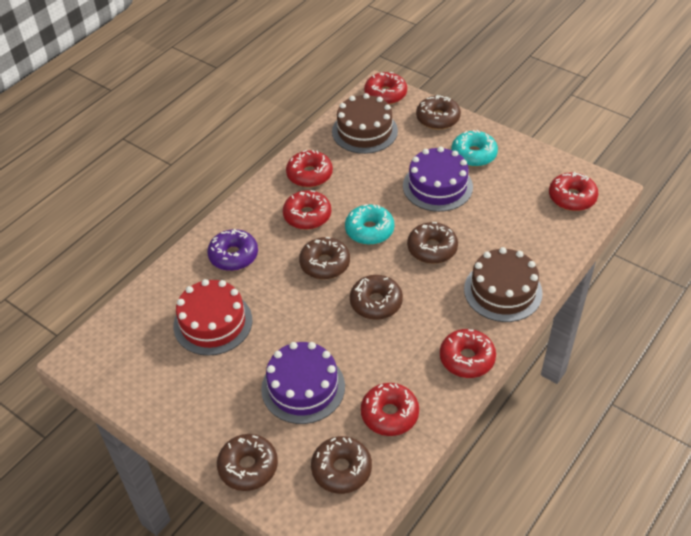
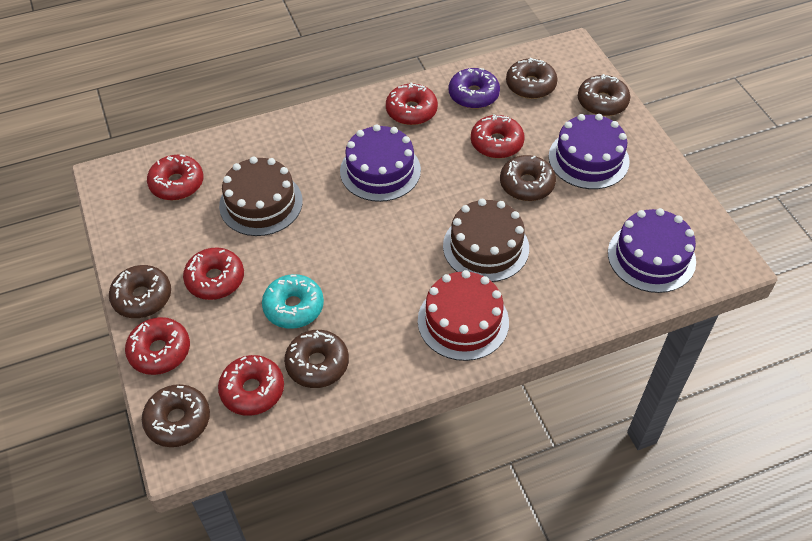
purple cake: [261,342,345,424] [403,146,473,212] = 2 -> [340,124,421,202] [549,114,630,189] [608,208,696,293] = 3
turquoise donut: [345,204,394,245] [451,130,498,167] = 2 -> [262,274,324,329] = 1

